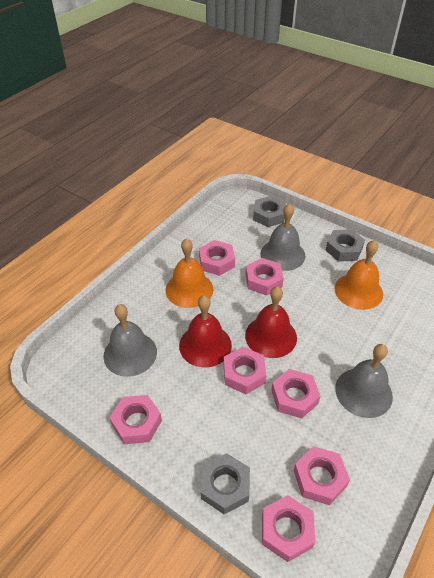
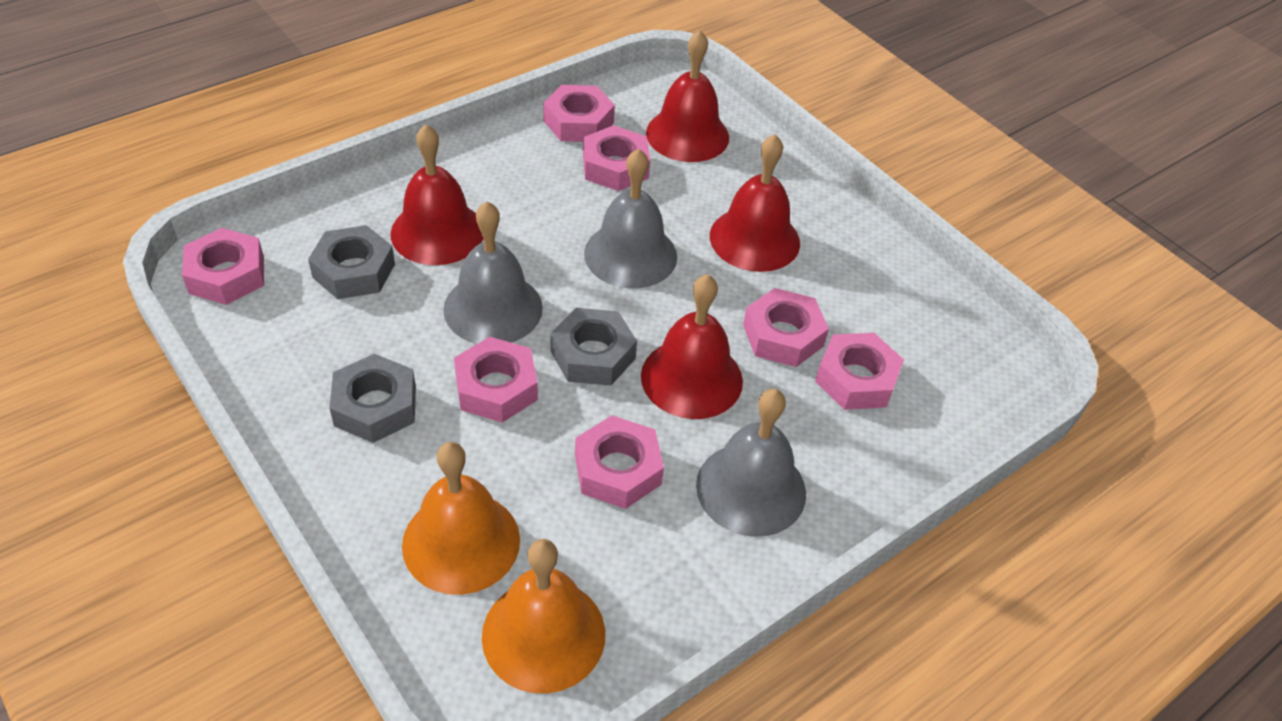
red bell: [179,295,232,368] [245,286,297,358] = 2 -> [390,124,483,265] [641,274,743,419] [646,30,729,162] [710,134,800,272] = 4

